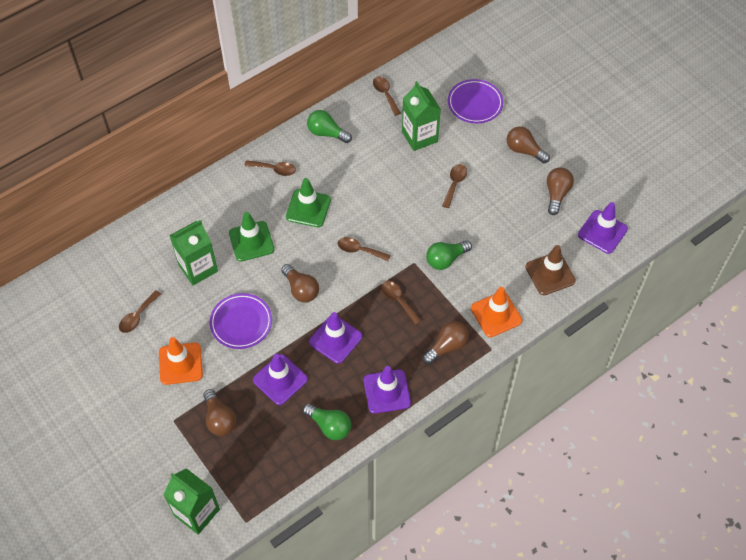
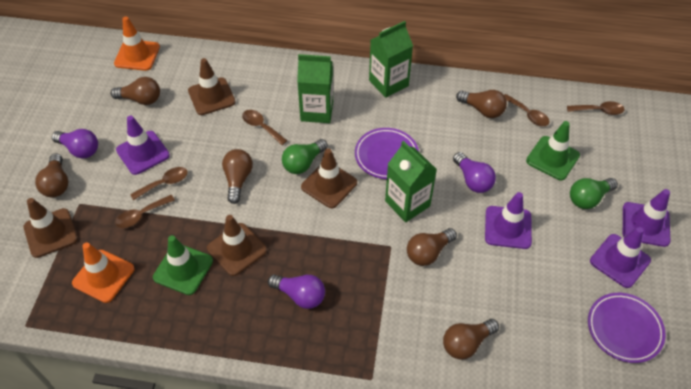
brown light bulb: [203,389,236,436] [281,264,319,302] [423,321,469,364] [507,126,550,163] [547,167,574,215] = 5 -> [35,153,68,197] [111,77,160,105] [222,149,253,204] [407,228,457,266] [443,319,499,359] [456,90,507,118] = 6
brown spoon: [119,290,161,333] [244,160,296,176] [338,237,391,261] [373,76,401,116] [381,281,422,325] [442,164,467,208] = 6 -> [116,195,175,228] [130,167,188,200] [242,110,288,145] [504,94,549,126] [567,101,625,115] = 5
brown traffic cone: [525,245,576,295] = 1 -> [24,198,78,258] [188,58,236,115] [207,215,267,276] [301,148,357,208] = 4
green light bulb: [303,403,351,440] [307,110,352,143] [426,240,472,270] = 3 -> [282,139,328,174] [570,178,618,209] = 2
purple light bulb: none = 0 -> [52,129,98,158] [268,274,325,309] [453,152,496,193] = 3

